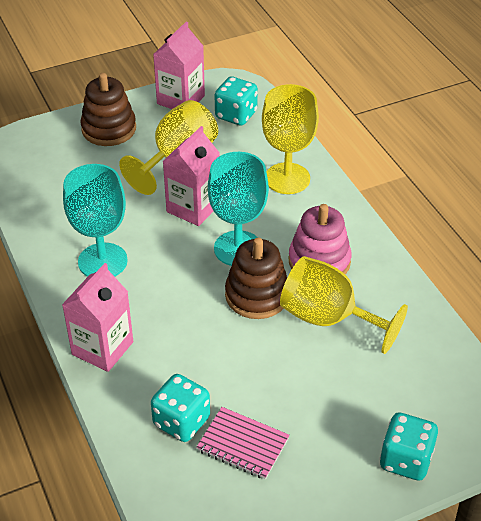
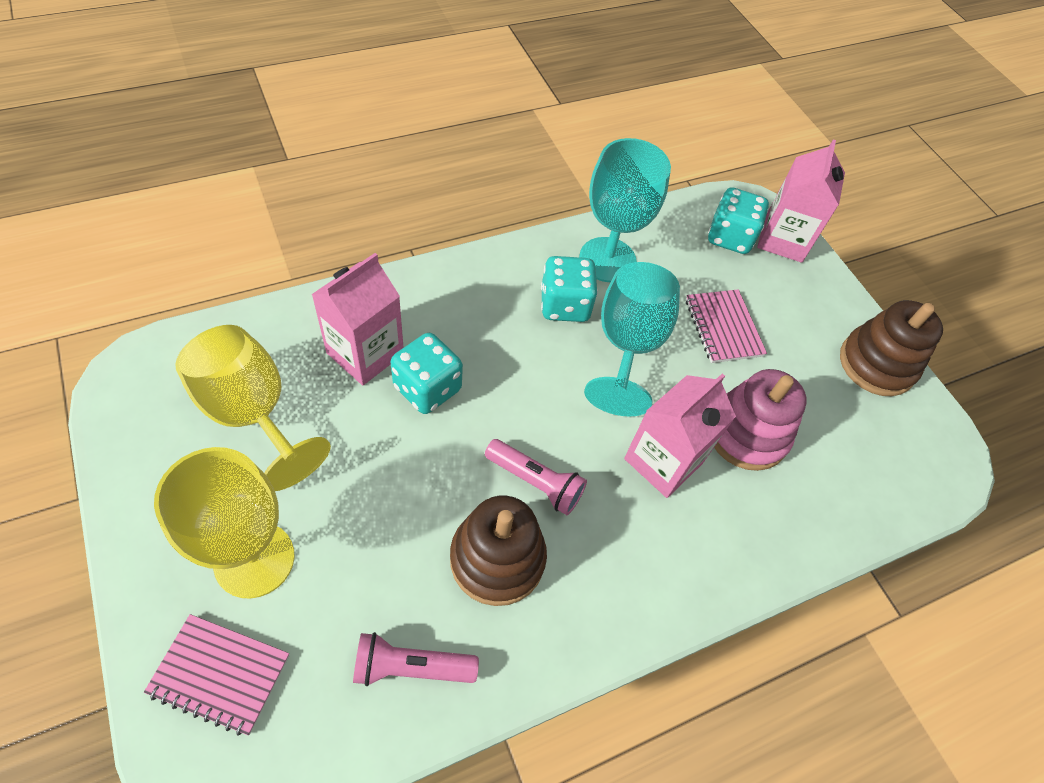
pink flashlight: none = 0 -> [353,632,479,686] [485,439,587,515] = 2
pink notebook: [197,407,290,479] = 1 -> [144,614,289,736] [686,289,767,363] = 2
yellow goblet: [119,100,218,195] [262,84,319,194] [280,256,408,354] = 3 -> [154,447,295,599] [175,325,331,491] = 2

